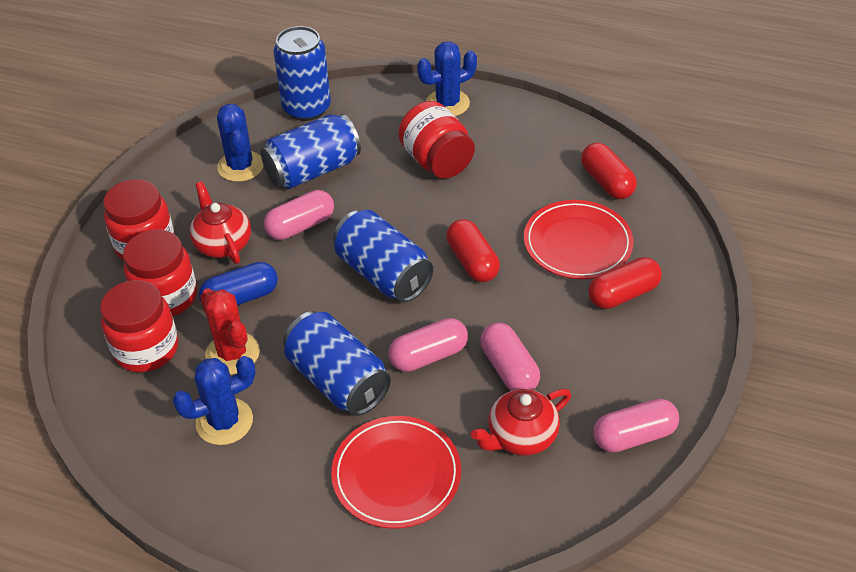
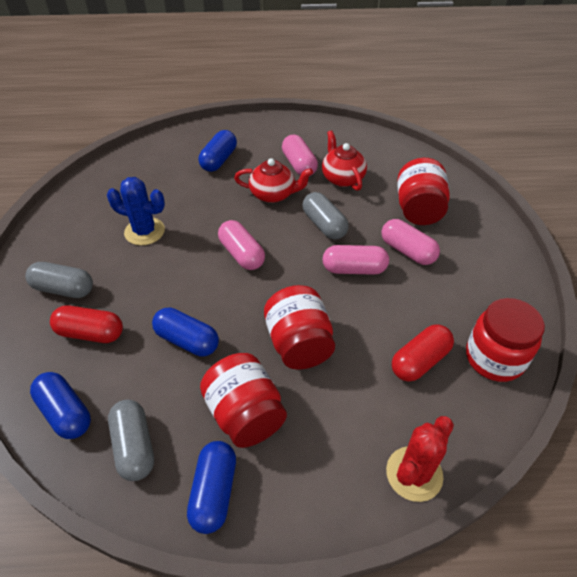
blue cactus: [172,356,256,445] [217,104,263,182] [417,41,477,116] = 3 -> [107,177,165,245] = 1
blue can: [261,114,361,189] [273,26,331,121] [283,311,391,416] [333,210,433,302] = 4 -> none = 0
blue capsule: [199,262,278,305] = 1 -> [30,372,91,439] [152,307,219,357] [187,441,236,534] [199,130,237,172] = 4
grey capsule: none = 0 -> [25,262,93,298] [108,399,154,481] [302,192,349,239] = 3
red capsule: [446,219,500,282] [581,143,637,199] [588,257,662,309] = 3 -> [50,305,123,343] [392,324,454,382] = 2
red plate: [331,416,461,529] [524,200,634,279] = 2 -> none = 0

